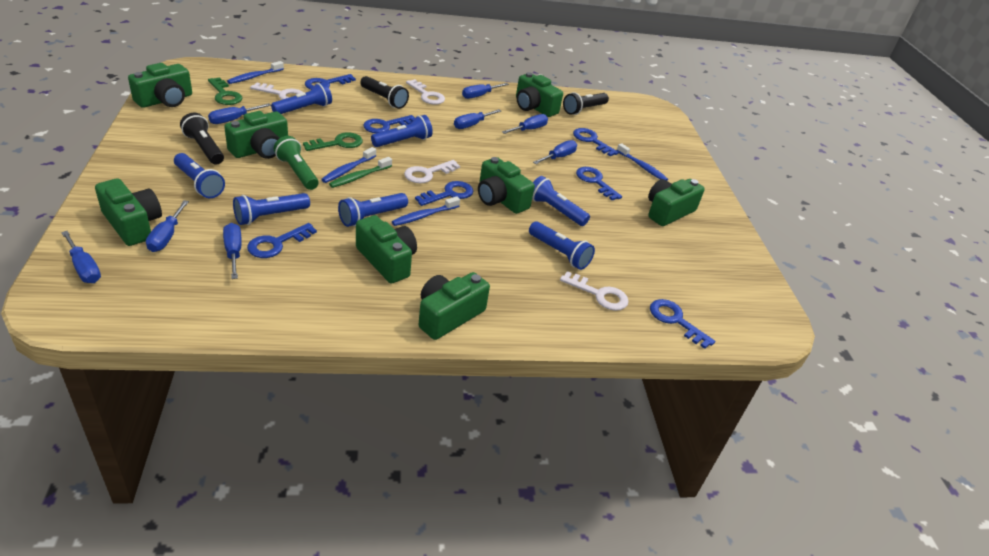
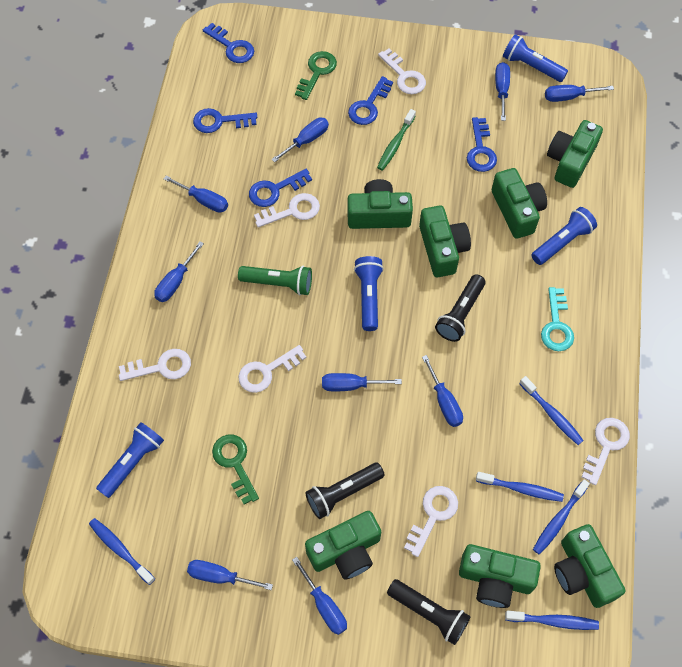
blue flashlight: [174,153,225,198] [233,193,310,225] [271,82,332,114] [338,193,408,227] [371,115,433,147] [529,222,595,270] [532,176,590,226] = 7 -> [96,422,164,498] [354,256,384,331] [503,34,568,82] [531,207,597,265] = 4
blue key: [247,223,317,258] [305,74,356,90] [364,115,415,133] [415,181,474,206] [573,128,619,156] [576,167,622,200] [650,299,715,349] = 7 -> [193,108,258,133] [203,23,254,63] [249,169,312,207] [348,76,393,125] [467,117,497,172] = 5
blue screwdriver: [61,231,101,283] [146,200,189,252] [208,103,271,124] [223,223,242,279] [454,109,501,129] [462,83,509,99] [502,114,548,134] [533,140,577,164] = 8 -> [154,242,204,302] [164,176,228,213] [187,560,273,590] [271,118,329,162] [292,557,347,635] [322,373,402,391] [422,355,463,427] [495,62,510,121] [545,85,614,102] = 9
blue toothbrush: [227,61,284,84] [321,147,376,183] [392,196,460,226] [617,143,668,181] = 4 -> [89,518,155,585] [476,472,564,502] [505,610,599,630] [519,376,584,445] [533,479,590,555] = 5
green camera: [95,179,162,246] [128,63,192,108] [224,111,288,159] [356,215,417,283] [419,272,490,340] [478,157,535,214] [516,72,563,117] [648,179,705,226] = 8 -> [305,511,381,580] [347,179,413,229] [419,205,471,277] [459,544,541,608] [491,168,547,239] [547,120,603,188] [554,524,625,608] = 7
turquoise key: none = 0 -> [541,287,574,351] = 1
white key: [250,82,303,100] [404,160,460,183] [406,79,445,105] [560,271,629,311] = 4 -> [119,349,191,381] [239,345,307,393] [254,193,320,227] [378,48,426,94] [404,486,458,557] [582,418,630,485] = 6

